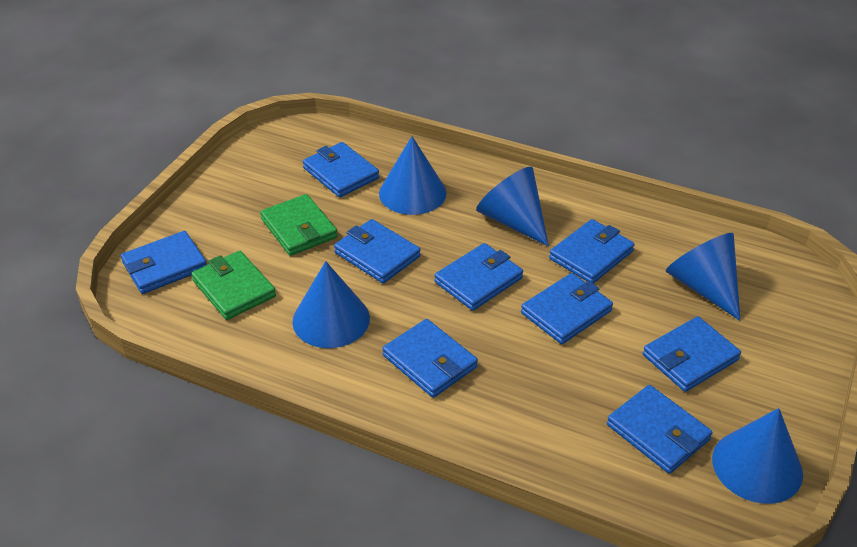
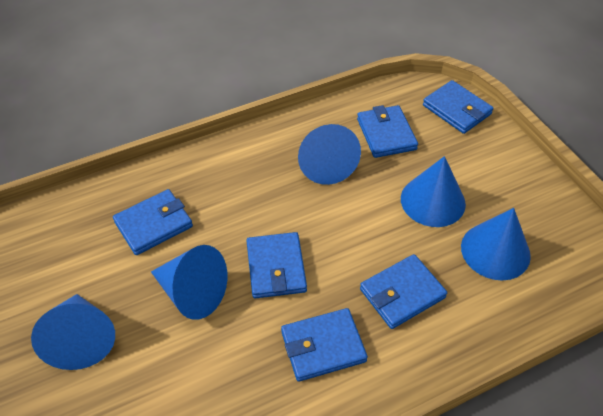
blue wallet: [121,231,207,294] [303,142,379,198] [334,219,421,283] [382,319,478,398] [434,243,523,311] [521,273,613,344] [549,219,635,284] [607,385,712,474] [643,316,741,392] = 9 -> [113,189,193,255] [246,232,307,298] [281,308,368,382] [357,105,418,158] [360,254,447,329] [423,80,494,134] = 6
green wallet: [191,251,276,320] [260,194,338,256] = 2 -> none = 0

